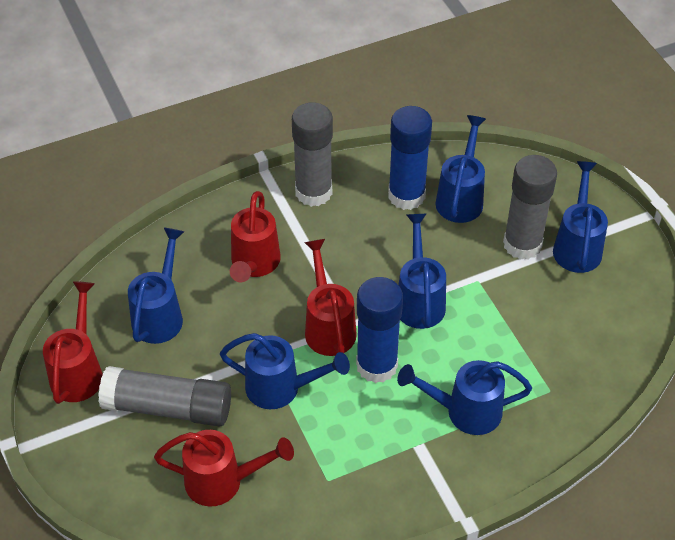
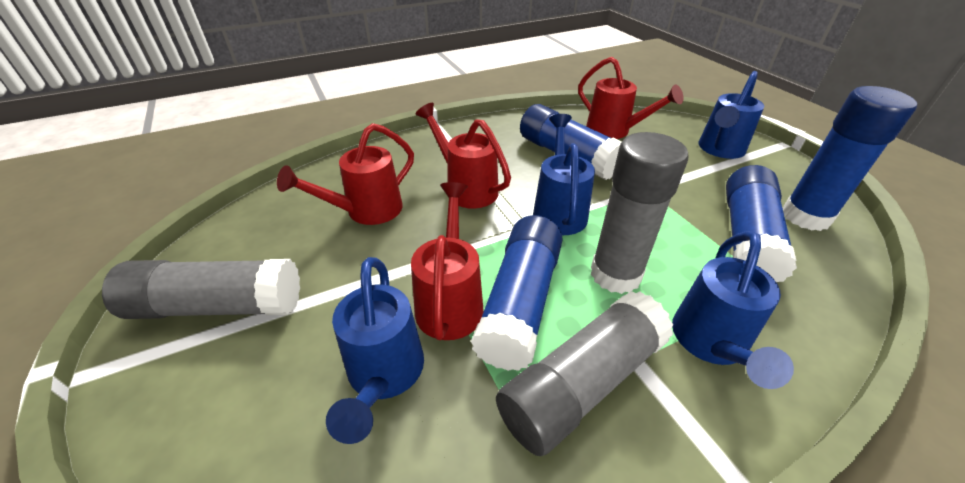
blue glue stick: [356,277,403,383] [388,106,432,210] = 2 -> [471,215,563,371] [520,104,622,180] [726,165,797,283] [783,86,917,231] = 4
blue watering can: [128,227,184,344] [220,333,350,409] [397,360,532,435] [398,213,446,329] [436,115,486,223] [553,161,608,273] = 6 -> [326,257,424,444] [533,114,595,235] [672,231,794,389] [698,71,764,159] = 4

